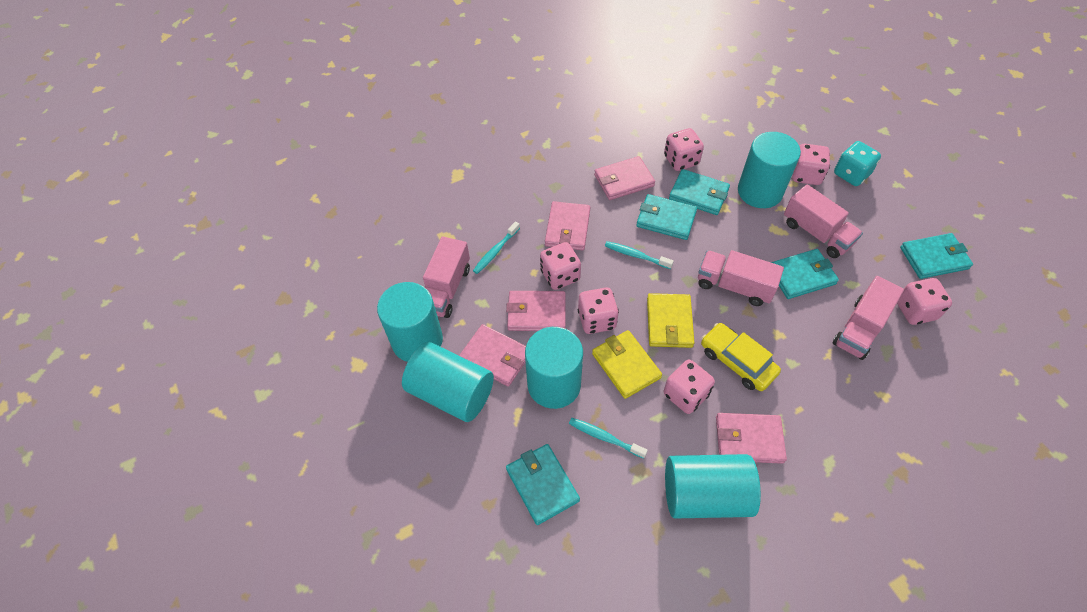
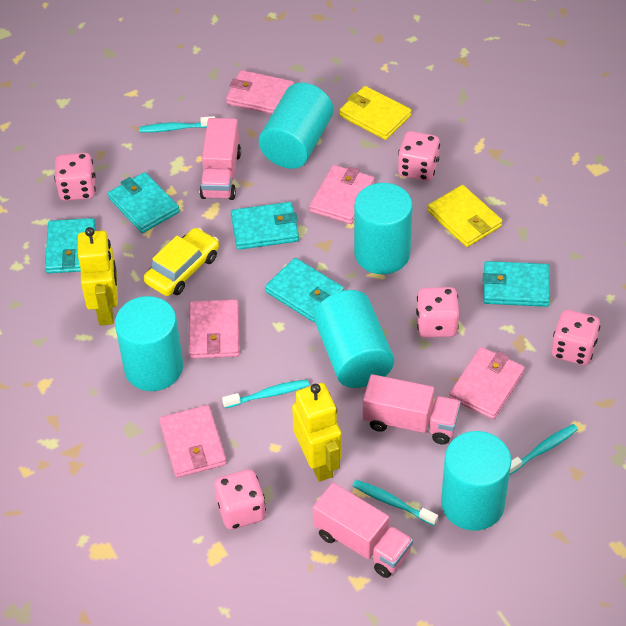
pink dice: [540,242,581,290] [578,287,619,334] [664,128,704,171] [664,360,715,414] [792,144,830,185] [897,278,952,325] = 6 -> [54,153,96,201] [214,469,266,529] [398,131,440,181] [416,287,459,338] [552,309,600,365] = 5
pink truck: [423,237,470,318] [698,250,784,306] [784,184,863,258] [833,276,904,360] = 4 -> [200,118,241,200] [313,483,413,578] [363,374,461,445] = 3
turquoise dice: [834,141,881,186] = 1 -> none = 0
turquoise toothbrush: [473,221,520,274] [569,418,648,459] [605,241,674,269] = 3 -> [139,116,215,133] [222,379,309,408] [352,480,438,526] [510,424,578,475] = 4
yellow robot: none = 0 -> [78,227,118,326] [292,383,342,482] = 2

